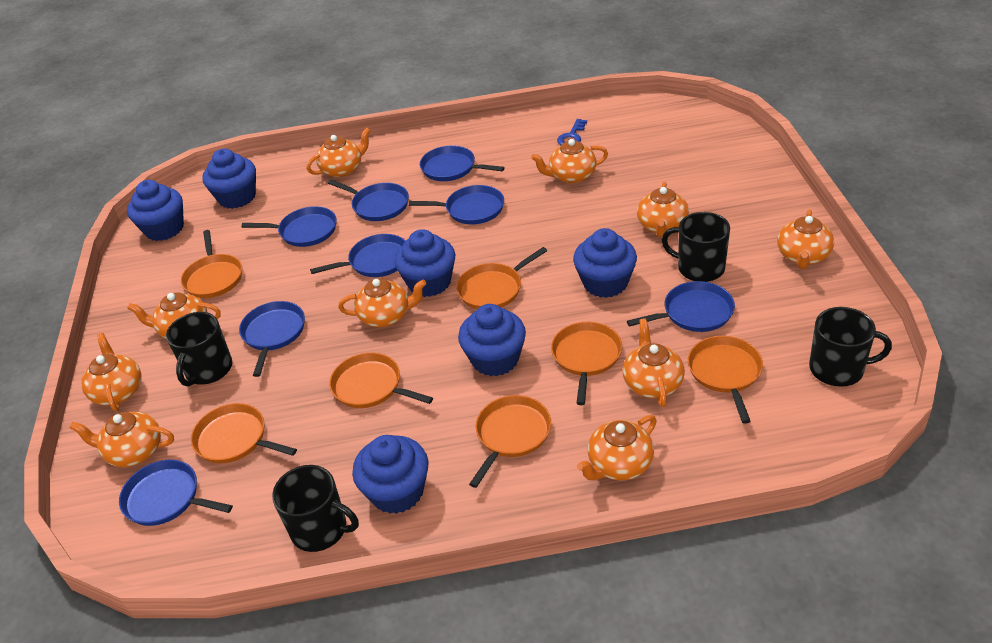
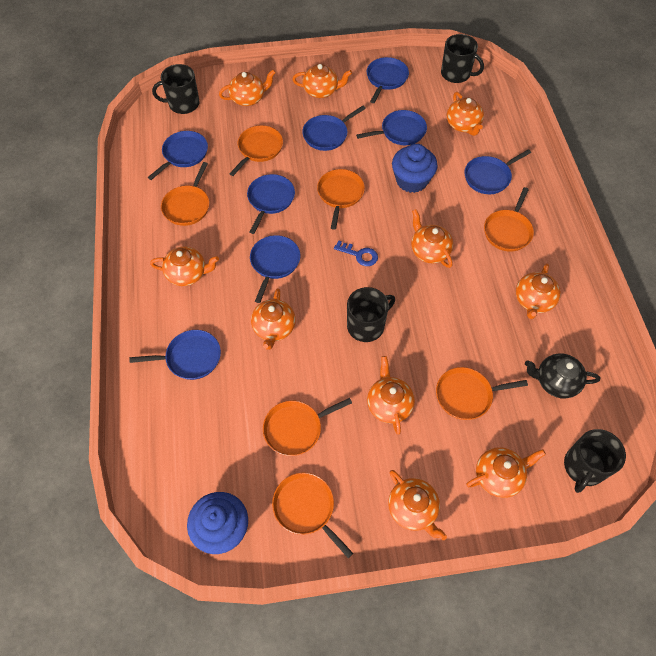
black teapot: none = 0 -> [525,353,600,399] = 1
blue cupcake: [127,180,184,241] [202,149,256,209] [352,435,428,514] [394,229,455,297] [458,304,526,376] [573,228,637,298] = 6 -> [187,492,248,554] [392,144,438,193] = 2

